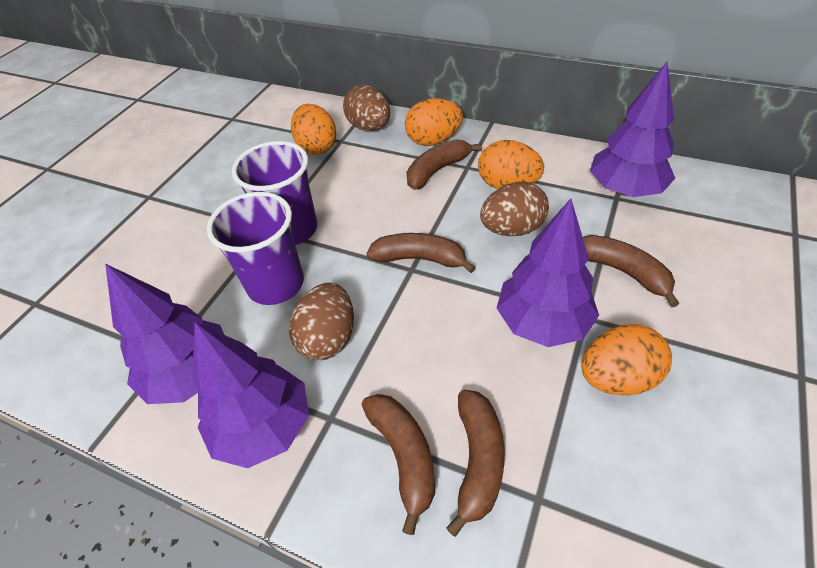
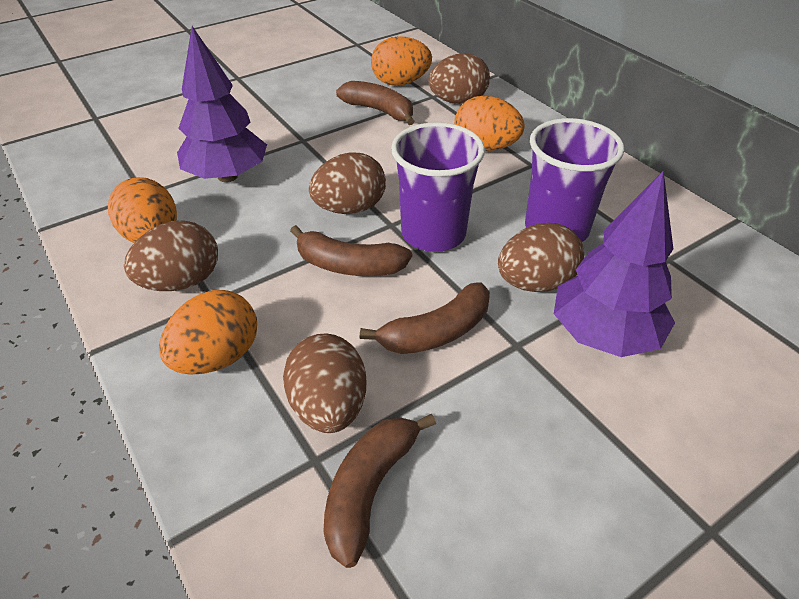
brown banana: [362,394,435,535] [366,233,476,273] [407,139,482,190] [446,390,505,537] [583,235,679,308] = 5 -> [290,225,412,276] [323,414,436,568] [336,81,414,125] [360,282,490,354] = 4
brown egg: [289,283,354,360] [343,85,390,131] [480,182,549,236] = 3 -> [124,220,218,291] [283,333,366,433] [309,152,386,214] [428,53,490,104] [498,223,584,292] = 5
purple tree: [105,264,224,404] [192,322,309,468] [497,198,599,347] [590,61,675,197] = 4 -> [177,26,267,182] [554,170,675,357] = 2

